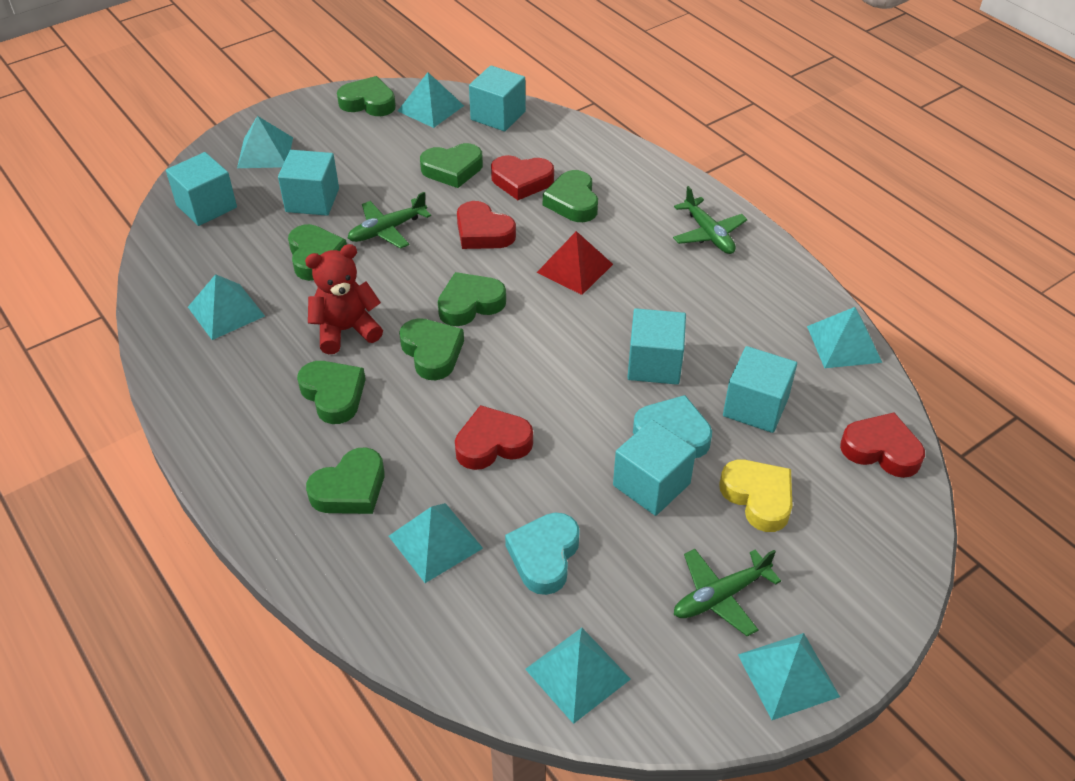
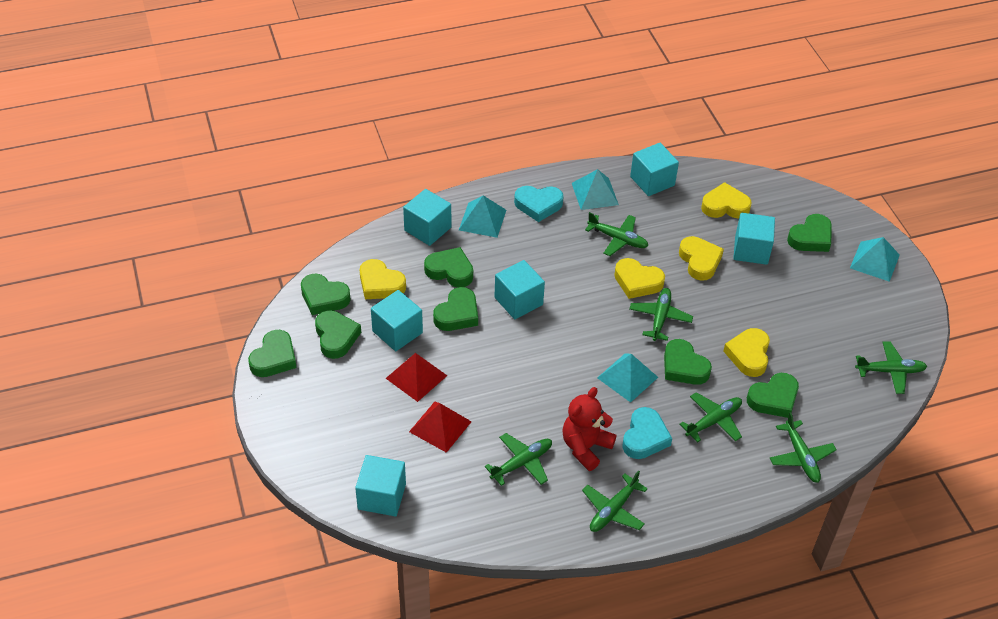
green plane: [347,192,431,249] [673,186,748,254] [674,549,781,637] = 3 -> [485,433,552,486] [582,470,648,532] [585,212,648,256] [629,288,693,341] [679,392,742,443] [770,412,837,483] [855,341,927,394] = 7
red heart: [455,405,533,470] [457,201,516,249] [491,155,554,200] [840,413,925,478] = 4 -> none = 0
red pyramid: [536,231,613,295] = 1 -> [386,353,447,402] [409,402,472,453] = 2
turquoise pyramid: [188,274,265,340] [237,116,293,168] [389,503,483,583] [398,72,464,128] [525,628,631,724] [738,633,840,720] [807,307,882,368] = 7 -> [459,195,506,238] [572,169,619,210] [597,353,658,403] [850,237,900,282] = 4
yellow heart: [719,460,792,532] = 1 -> [360,259,406,299] [614,258,665,299] [679,236,724,281] [701,182,752,218] [723,328,770,377] = 5

